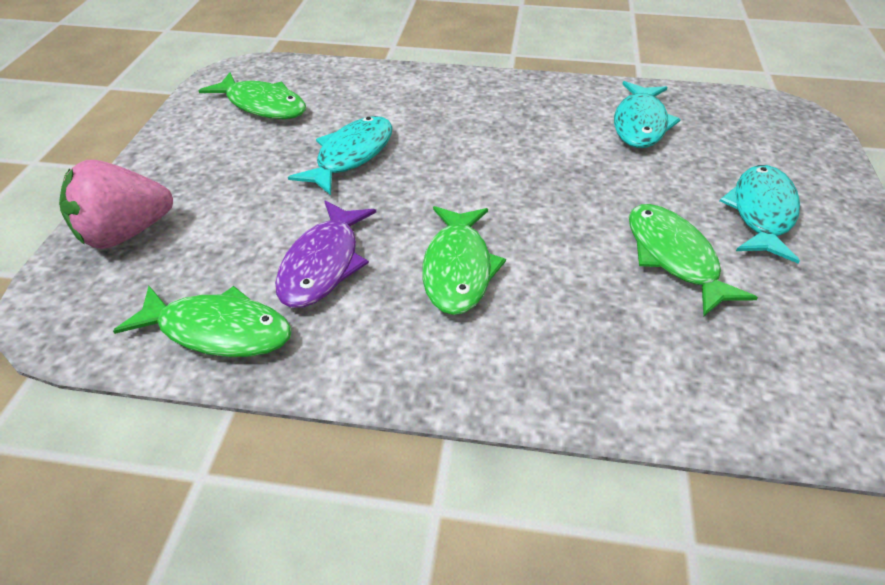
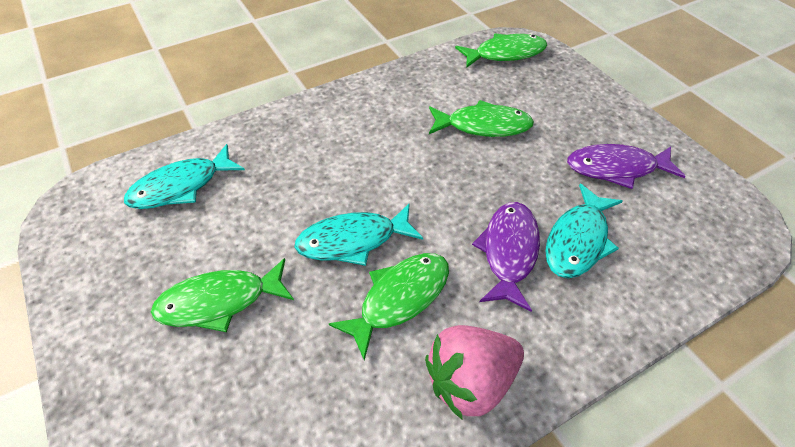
purple fish: [275,201,376,308] = 1 -> [472,202,540,312] [567,144,686,189] = 2

